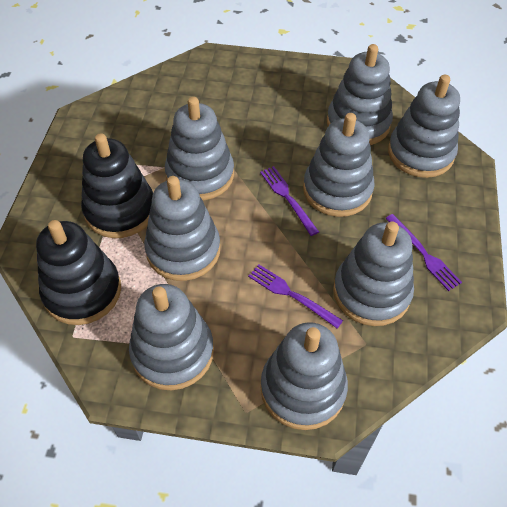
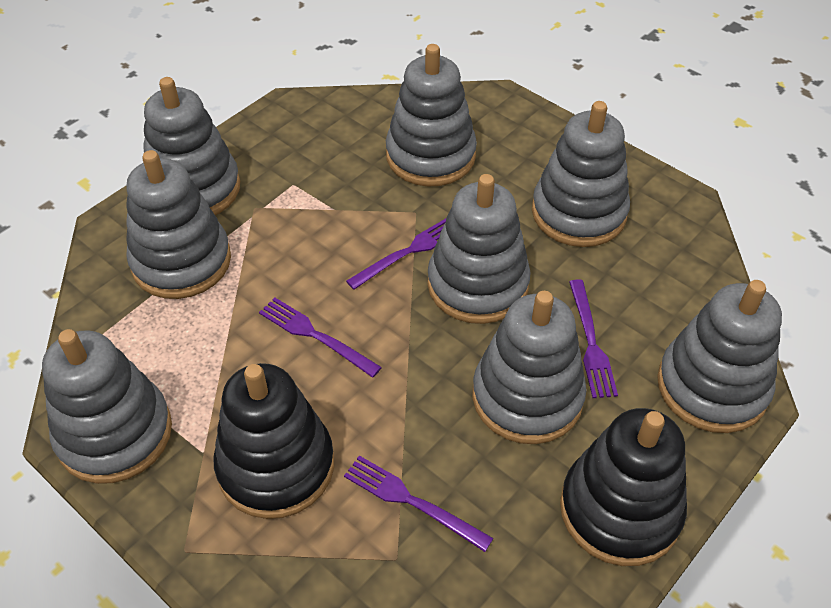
purple fork: [248,264,343,328] [260,166,319,236] [385,214,462,291] = 3 -> [259,298,382,378] [344,455,493,552] [346,219,446,290] [569,279,618,398] = 4

